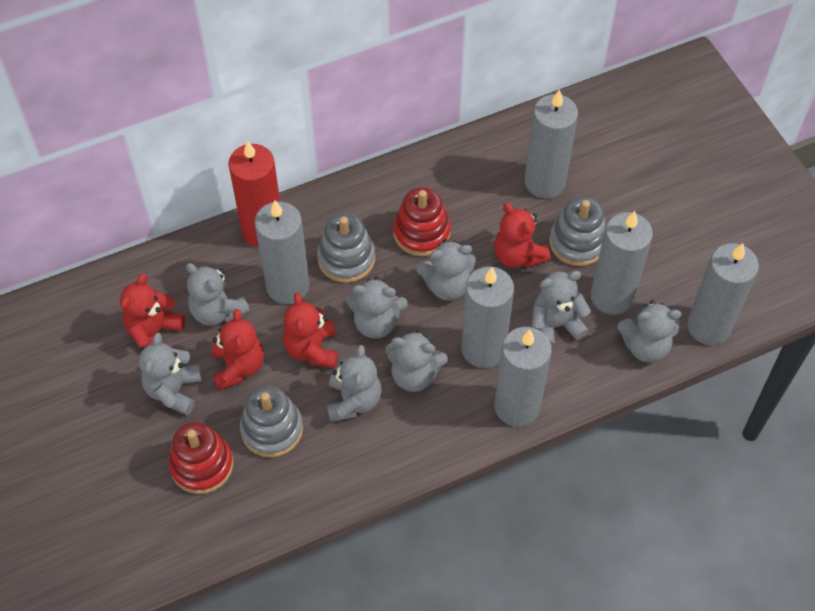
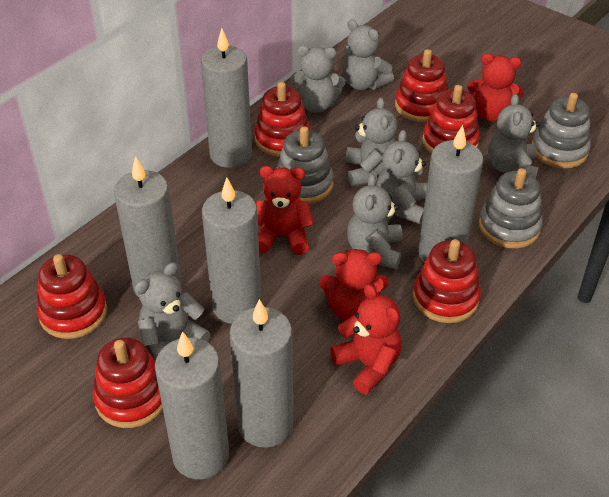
grey teddy bear: [139,333,201,415] [186,263,250,326] [327,345,382,422] [346,277,408,339] [385,330,448,392] [416,239,476,301] [532,271,591,347] [617,300,682,363] = 8 -> [134,262,210,359] [290,45,346,113] [343,19,394,90] [345,97,398,186] [347,174,403,270] [376,130,427,224] [488,94,540,178] = 7
red candle: [228,140,280,247] = 1 -> none = 0
red stacking toy: [168,422,233,494] [393,187,451,256] = 2 -> [37,254,107,339] [93,337,163,428] [254,82,310,157] [395,49,448,122] [413,239,481,323] [422,85,480,154] = 6

